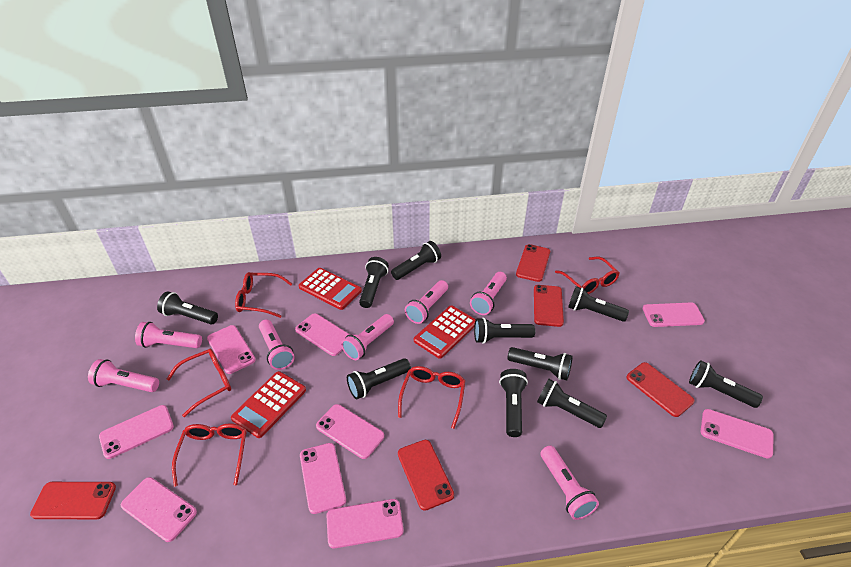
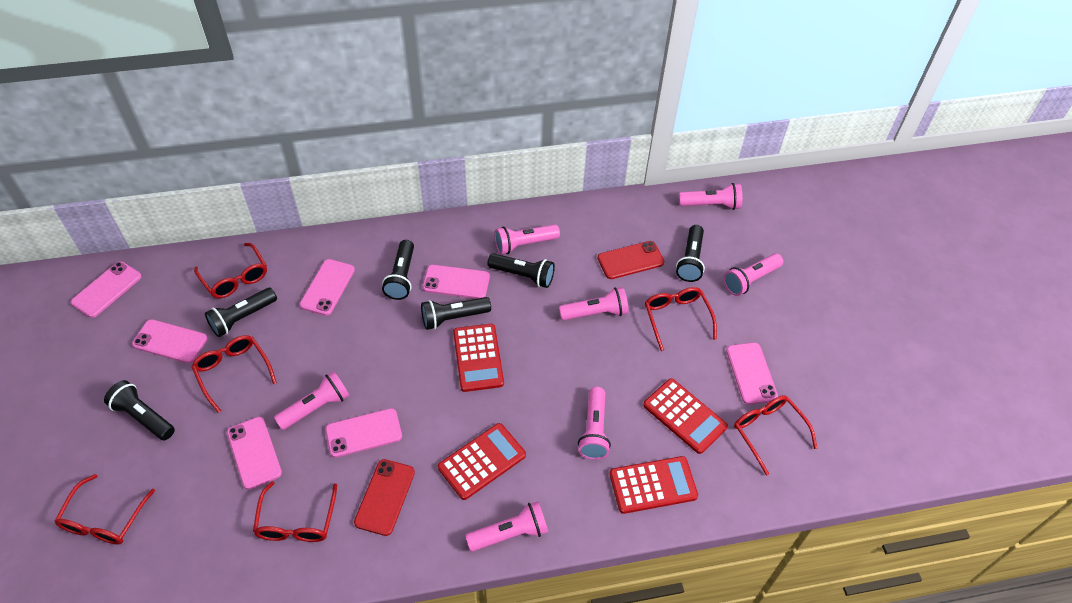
black flashlight: [157,291,218,324] [347,358,411,399] [359,257,389,308] [391,241,441,280] [474,318,535,344] [499,369,528,437] [508,347,573,380] [537,379,607,428] [568,286,629,322] [689,360,763,408] = 10 -> [104,380,175,440] [205,288,277,337] [382,240,414,300] [421,297,491,330] [487,253,555,288] [676,225,705,282] = 6
pink phone: [99,405,174,459] [121,477,197,542] [207,325,256,374] [295,313,350,356] [300,443,346,514] [316,404,384,459] [327,499,403,548] [643,302,705,327] [701,409,774,459] = 9 -> [71,261,142,318] [132,319,207,363] [227,417,282,490] [300,259,355,316] [325,408,402,458] [422,265,490,299] [726,342,778,405] = 7
red calculator: [231,371,306,438] [299,268,362,310] [414,306,476,358] = 3 -> [438,423,526,500] [453,324,504,392] [609,456,698,514] [643,378,728,454] = 4
red glasses: [167,349,231,417] [172,423,247,487] [235,272,292,318] [398,366,465,429] [555,257,620,294] = 5 -> [54,474,155,545] [191,335,277,413] [194,243,267,298] [253,481,337,542] [645,287,717,351] [734,395,818,476] = 6
red phone: [30,482,116,519] [398,440,454,511] [516,244,550,282] [534,285,564,327] [626,362,694,417] = 5 -> [354,459,415,536] [598,241,664,279] = 2

